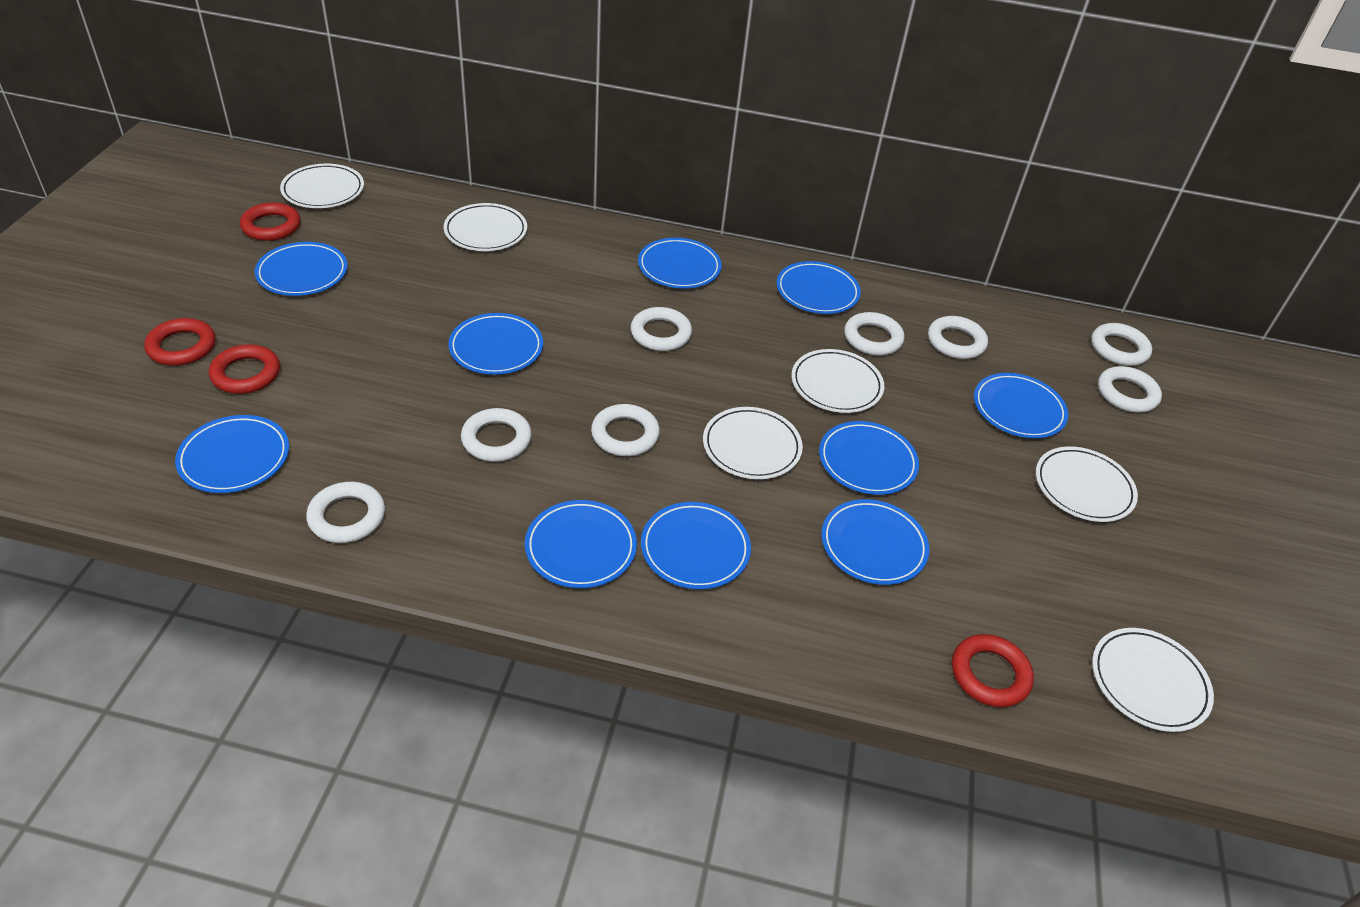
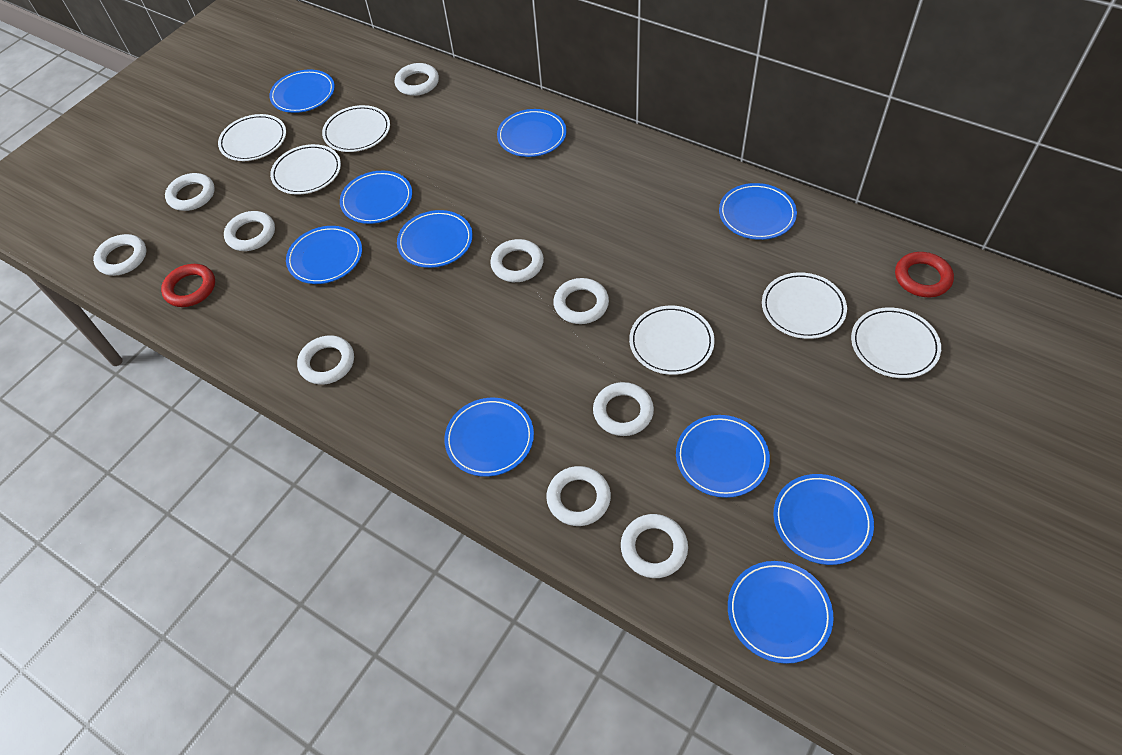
red ring: [144,318,216,366] [209,344,280,394] [240,202,301,241] [952,634,1034,708] = 4 -> [161,264,215,307] [895,252,954,297] = 2
white ring: [306,482,385,543] [461,408,532,462] [591,404,660,456] [631,307,692,351] [844,312,904,356] [928,316,988,359] [1091,323,1152,366] [1098,366,1162,413] = 8 -> [93,234,146,276] [165,173,215,211] [224,211,275,251] [297,335,354,385] [395,63,439,96] [490,239,544,282] [546,466,611,526] [553,278,609,324] [593,382,654,436] [621,514,688,578] = 10

